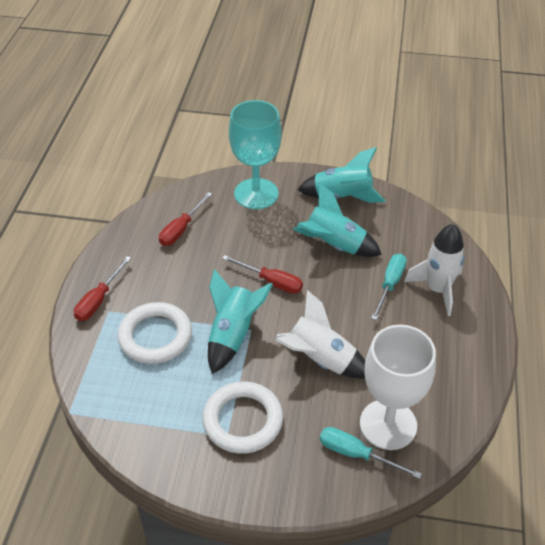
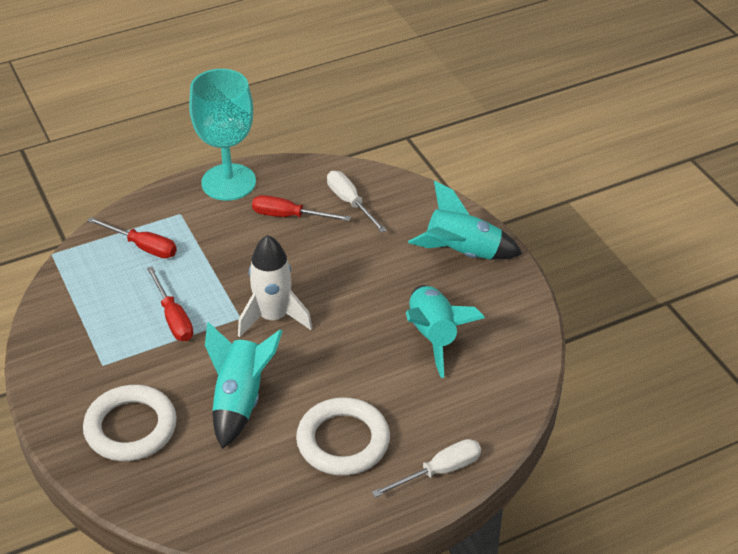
turquoise screwdriver: [320,427,422,479] [371,254,407,320] = 2 -> none = 0
white goblet: [360,325,436,450] = 1 -> none = 0
white rocket: [275,290,365,379] [404,224,465,316] = 2 -> [238,235,313,337] = 1
white screwdriver: none = 0 -> [327,171,387,233] [372,439,481,498] = 2

